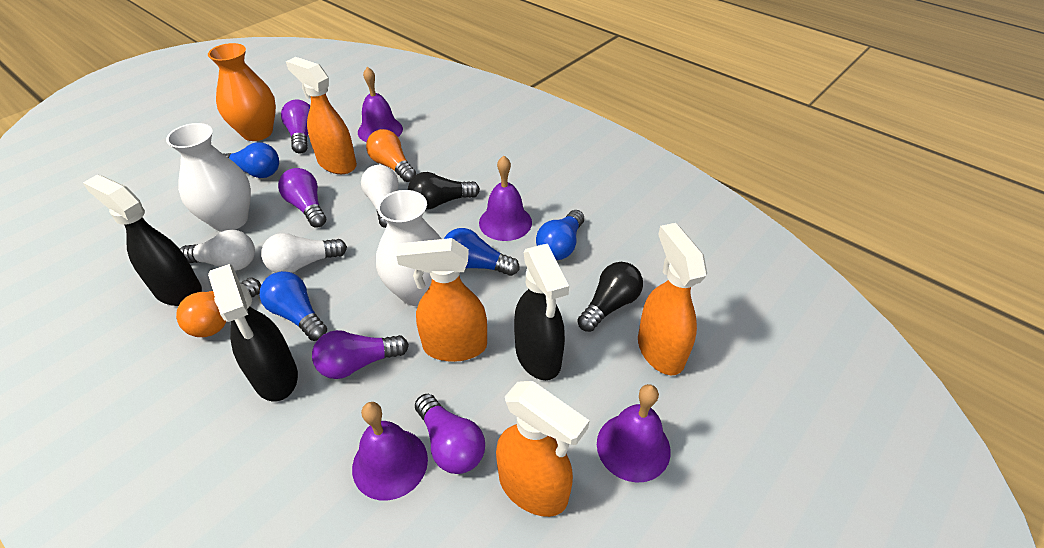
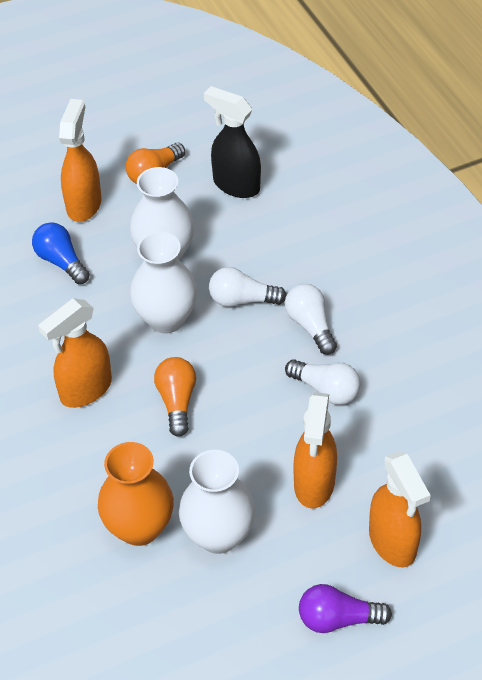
black light bulb: [408,172,480,209] [577,262,643,332] = 2 -> none = 0
black spray bottle: [83,174,202,306] [208,264,298,401] [514,244,569,380] = 3 -> [204,86,261,198] = 1
blue light bulb: [224,142,279,178] [259,271,327,341] [444,228,520,276] [536,210,584,260] = 4 -> [32,222,90,284] = 1
purple bell: [352,402,428,501] [358,67,403,142] [479,156,532,241] [597,384,671,482] = 4 -> none = 0
purple light bulb: [278,168,326,228] [281,99,310,153] [312,330,409,379] [415,394,485,474] = 4 -> [299,584,392,633] = 1
white vase: [166,123,251,232] [376,190,442,306] = 2 -> [130,167,194,260] [130,231,197,334] [179,450,255,554] = 3

